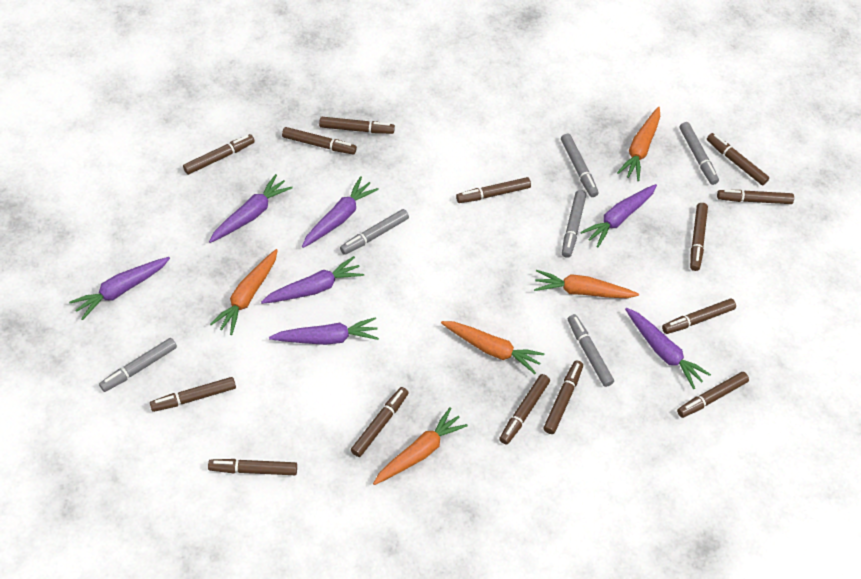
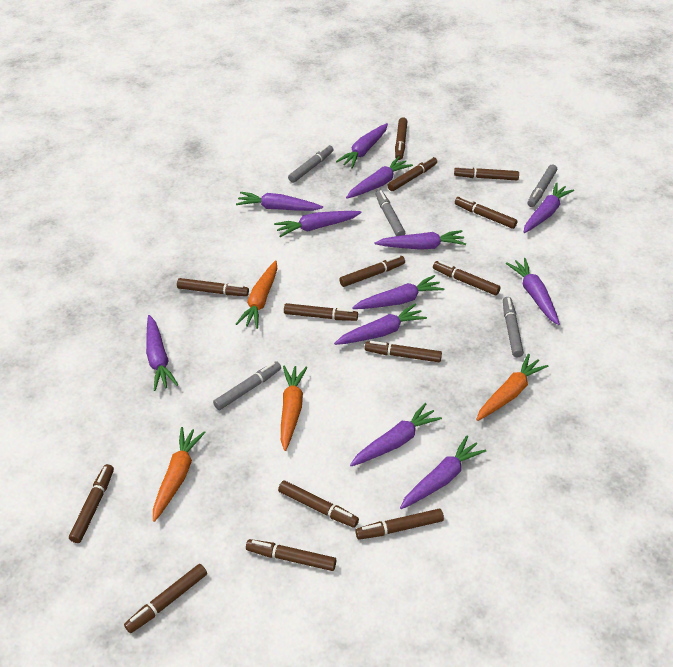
grey marker: [99,338,177,392] [340,209,409,255] [561,134,599,197] [562,190,586,258] [568,314,614,387] [679,122,719,185] = 6 -> [213,361,281,410] [288,145,333,183] [376,190,405,236] [503,297,524,357] [528,164,557,207] = 5
orange carrot: [210,249,278,335] [373,407,468,485] [441,321,545,374] [534,270,639,298] [617,107,660,181] = 5 -> [153,427,206,522] [236,260,278,329] [281,366,307,451] [476,354,548,421] = 4
purple carrot: [69,257,170,320] [209,174,293,243] [261,256,364,304] [269,317,379,345] [302,176,379,248] [580,184,657,248] [625,308,711,389] = 7 -> [146,315,178,391] [236,192,323,211] [274,211,362,237] [334,303,427,345] [336,123,388,168] [346,157,413,199] [350,403,442,466] [352,275,444,309] [374,230,466,250] [400,436,486,509] [506,258,560,325] [523,182,574,233] = 12

